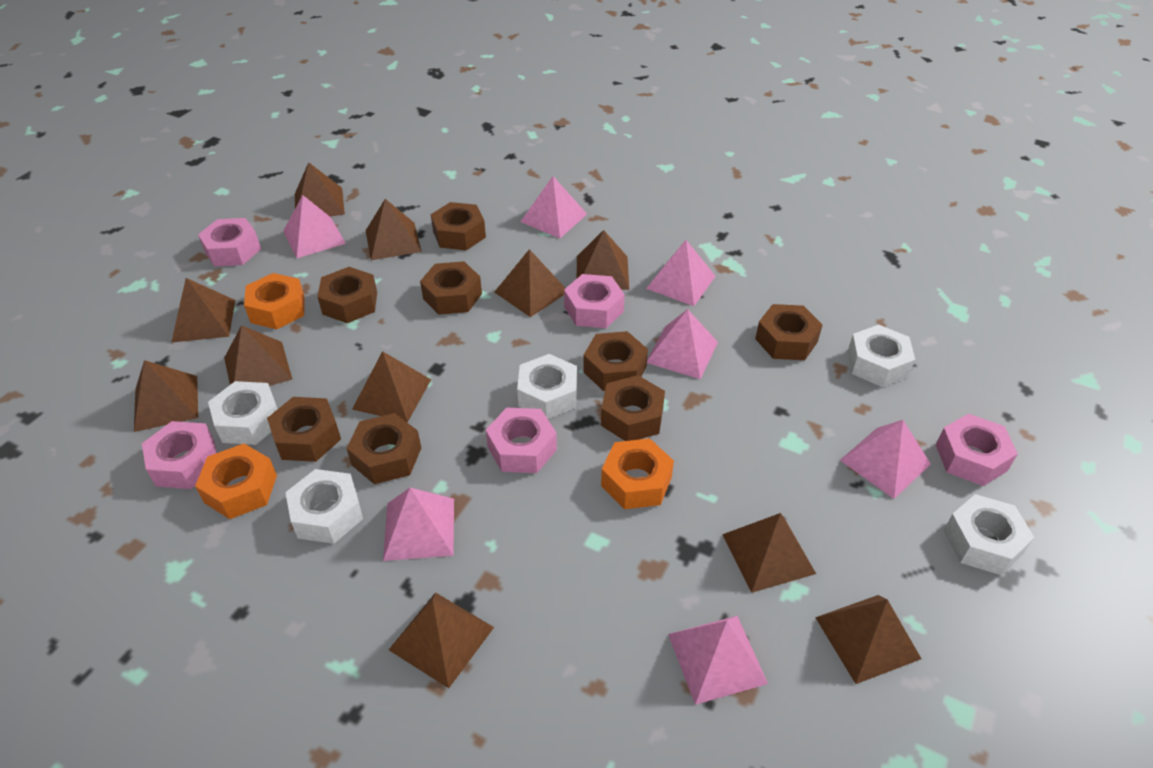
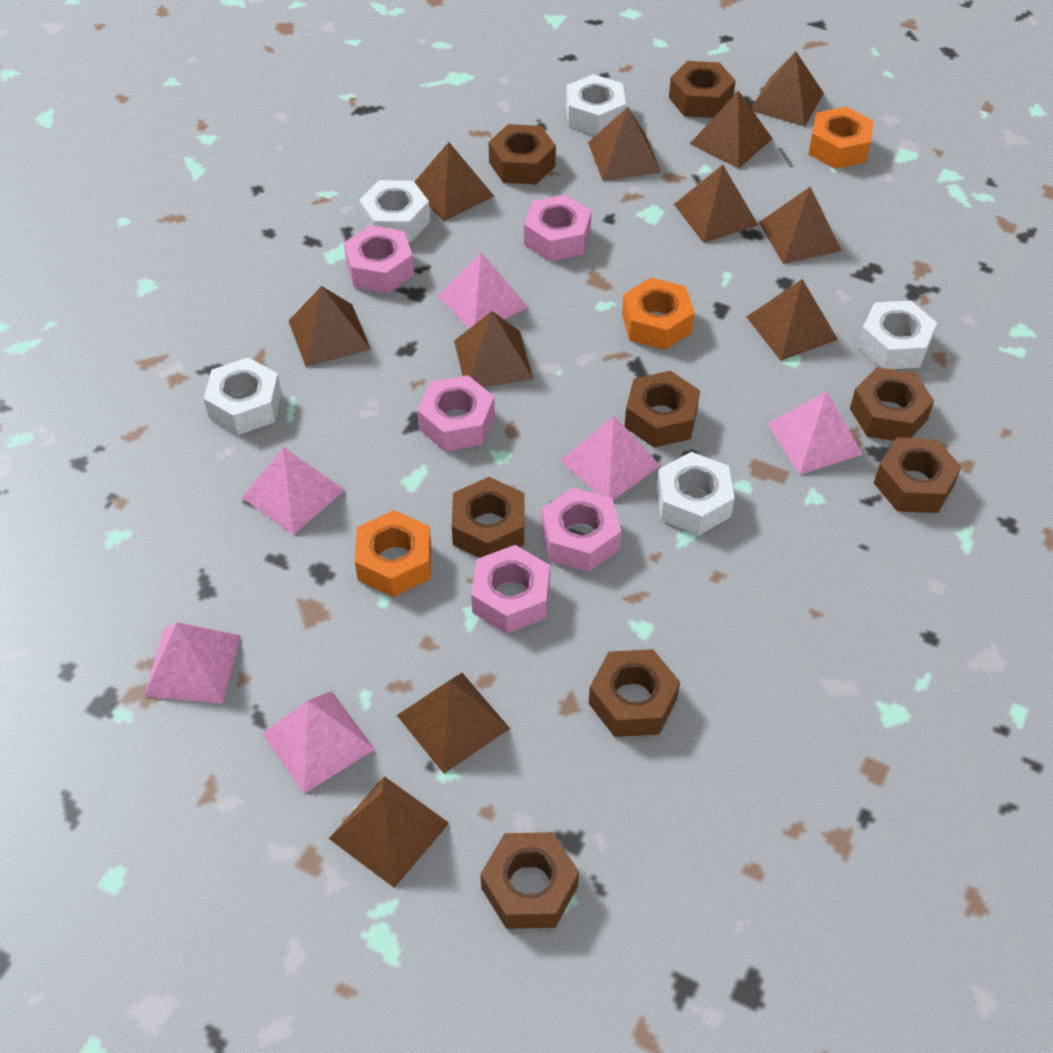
pink pyramid: [283,195,346,258] [383,488,454,561] [520,176,587,238] [646,240,716,306] [647,309,718,379] [668,616,768,705] [840,420,931,499] = 7 -> [144,622,241,704] [242,447,344,535] [262,691,375,794] [438,252,528,329] [560,416,661,500] [767,391,863,475] = 6

